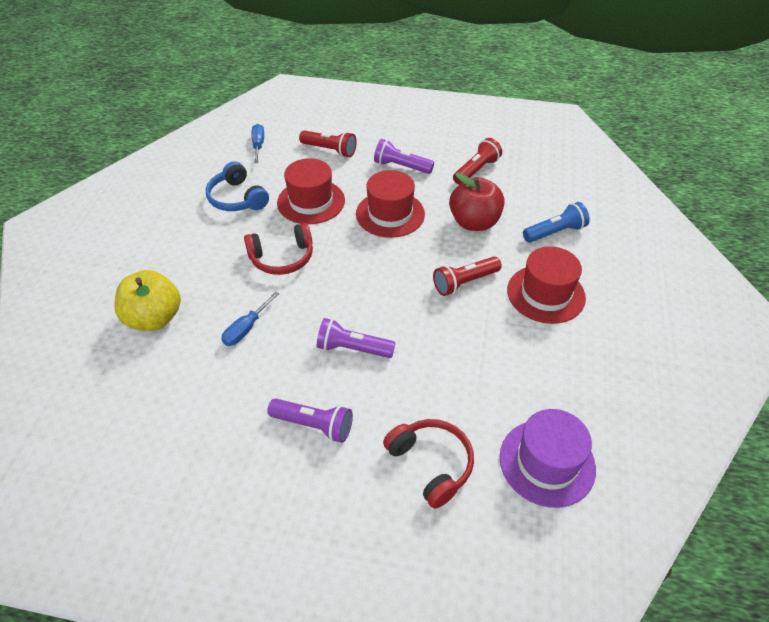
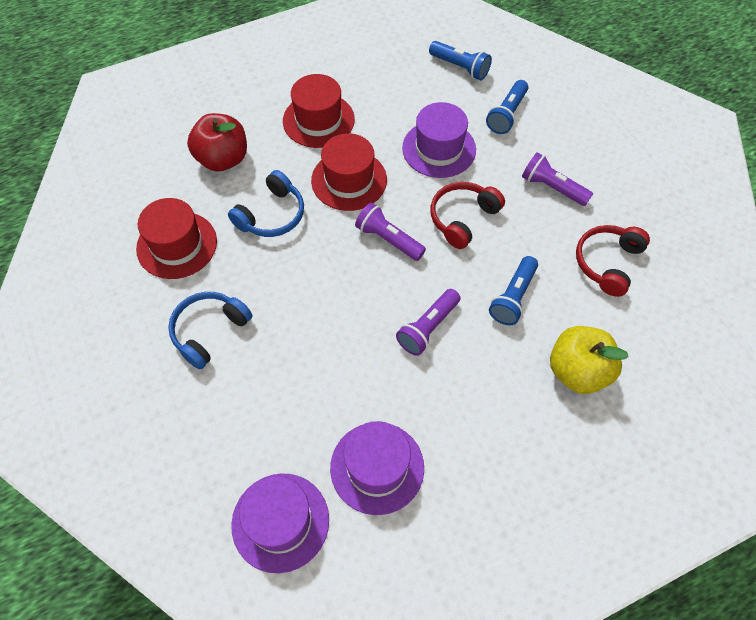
blue flashlight: [523,202,590,243] = 1 -> [429,41,492,81] [486,80,528,134] [489,256,538,325] = 3
blue headphones: [206,161,269,211] = 1 -> [168,292,252,369] [228,170,304,237] = 2
blue screwdriver: [221,292,279,346] [252,124,264,163] = 2 -> none = 0
purple hat: [500,409,596,508] = 1 -> [231,473,329,573] [330,421,424,515] [402,102,476,178] = 3
red flashlight: [299,130,356,157] [433,257,502,296] [453,138,502,185] = 3 -> none = 0

